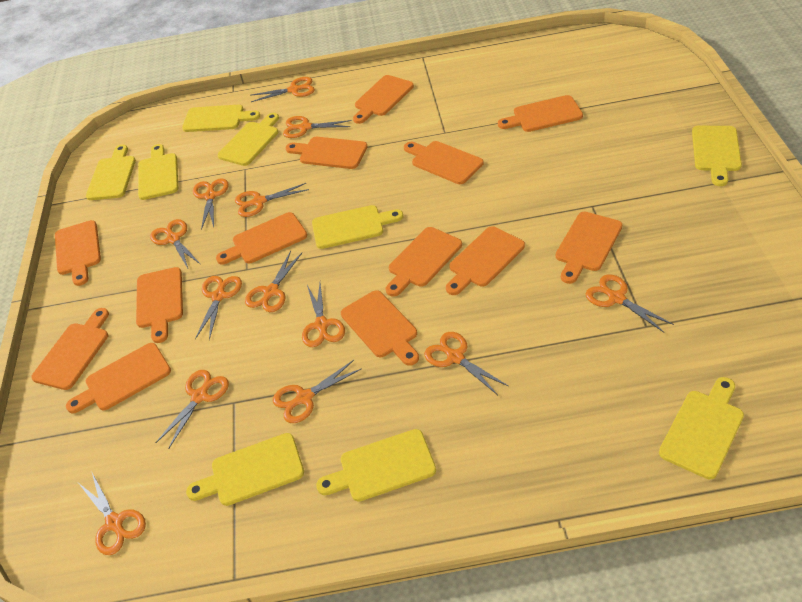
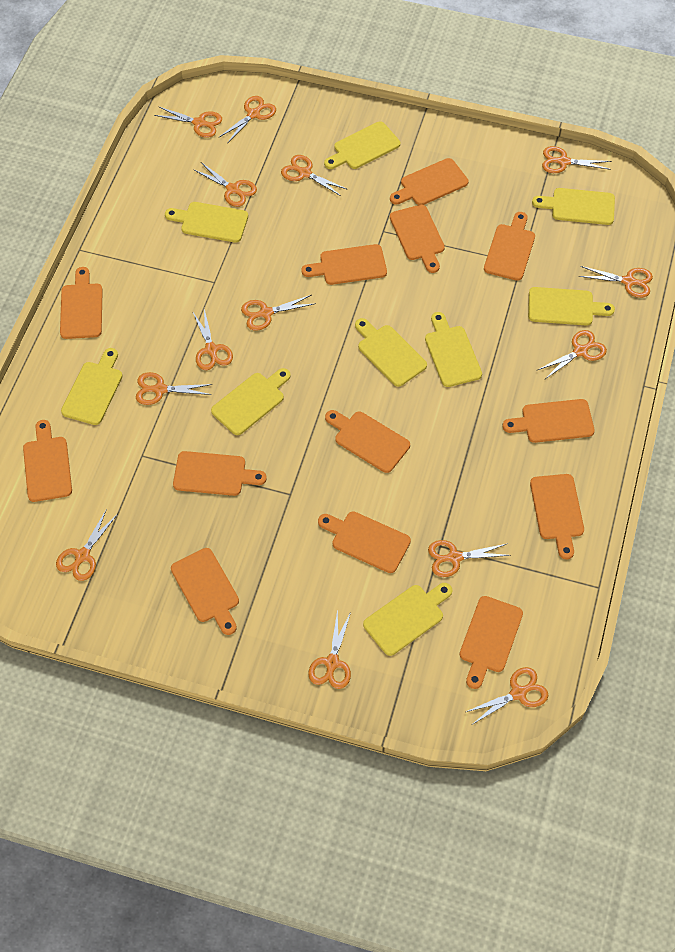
orange scissors: [79,471,146,555] [150,219,200,268] [156,370,229,449] [193,178,229,230] [195,276,242,340] [235,183,309,217] [245,251,302,312] [250,77,315,102] [273,360,362,423] [283,116,352,138] [302,283,345,347] [424,332,508,395] [586,274,674,333] = 13 -> [56,509,118,581] [136,372,213,405] [154,106,222,138] [192,309,233,370] [193,162,257,207] [219,96,276,144] [241,295,316,331] [281,155,348,196] [308,609,351,689] [428,540,511,577] [466,667,549,724] [538,330,607,380] [542,146,611,173] [579,266,653,298] = 14

